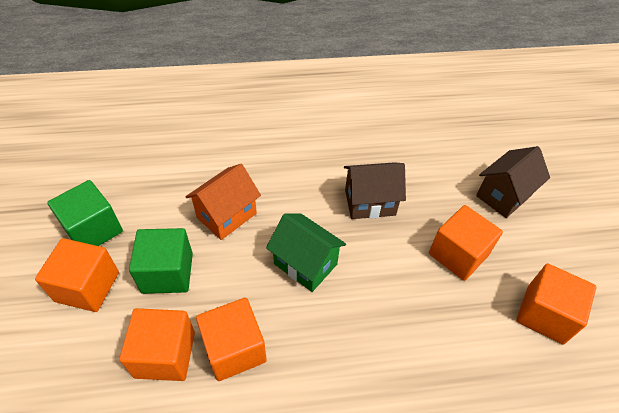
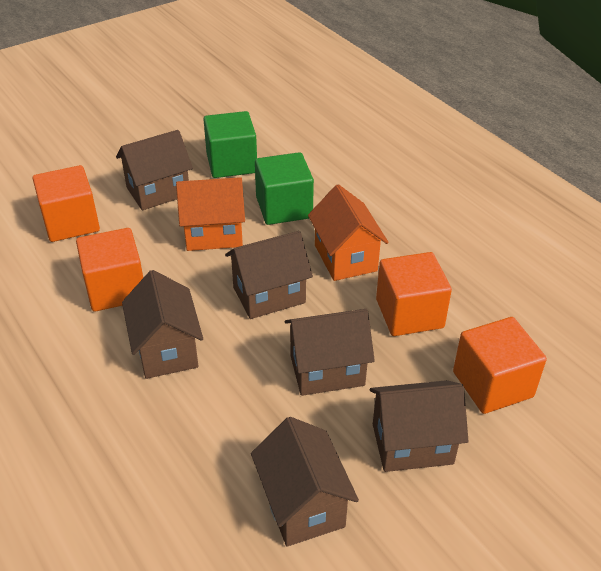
brown house: [344,163,406,219] [476,146,550,218] = 2 -> [116,130,193,210] [122,270,203,379] [225,231,313,319] [251,417,359,546] [285,309,375,396] [370,380,469,472] = 6
green house: [266,213,346,292] = 1 -> none = 0
orange cube: [35,238,119,312] [119,308,195,381] [196,298,267,381] [429,205,503,281] [516,264,597,344] = 5 -> [32,165,100,242] [76,228,143,312] [376,252,452,336] [453,317,547,414] = 4
orange house: [186,164,261,240] = 1 -> [176,177,245,251] [308,184,389,281] = 2

